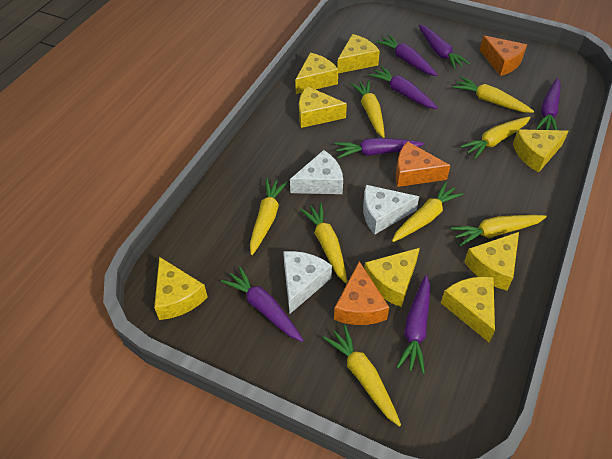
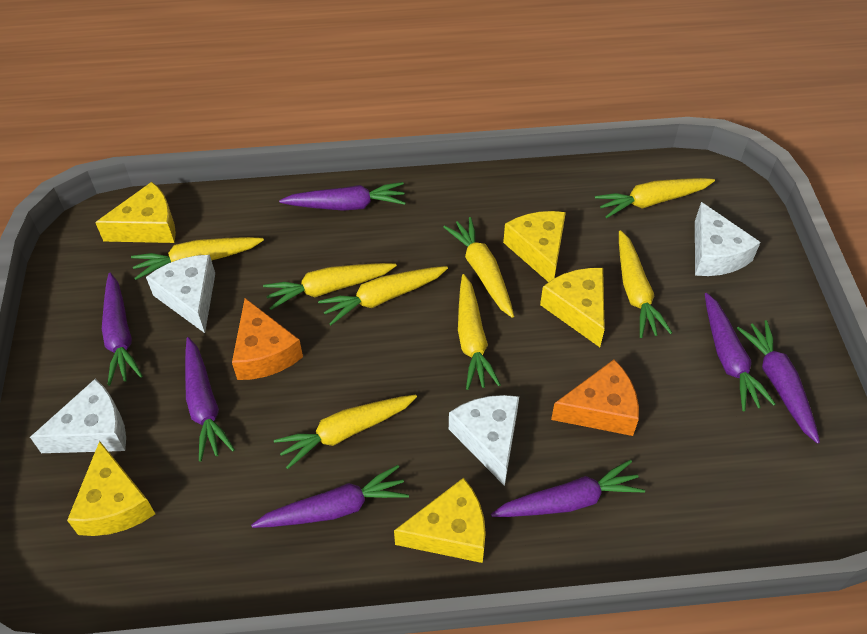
orange cheese: [334,261,389,325] [396,141,451,187] [480,35,527,76] = 3 -> [232,298,303,380] [551,359,639,436] = 2
white cheese: [283,251,332,314] [290,150,343,194] [363,185,419,235] = 3 -> [30,379,126,453] [146,255,215,333] [449,395,519,486] [695,202,761,276] = 4
yellow cheese: [154,257,208,320] [295,53,338,94] [299,86,347,128] [337,34,380,73] [364,248,420,307] [441,277,495,342] [464,232,519,291] [513,129,569,173] = 8 -> [67,441,155,536] [95,182,176,243] [394,478,486,563] [503,211,566,282] [540,268,605,347] = 5

